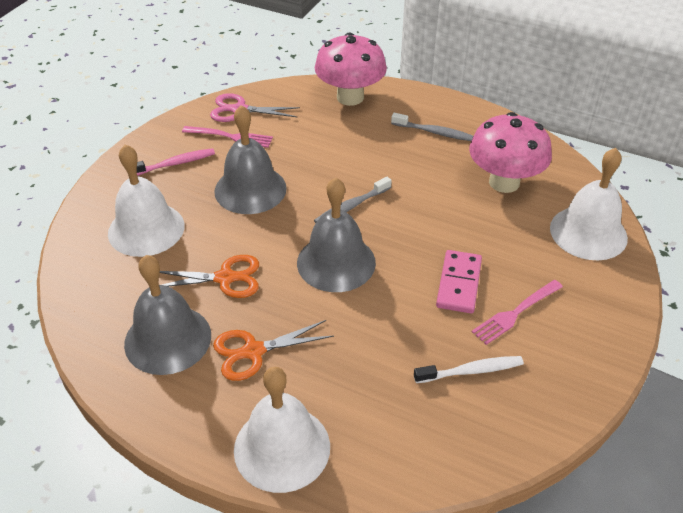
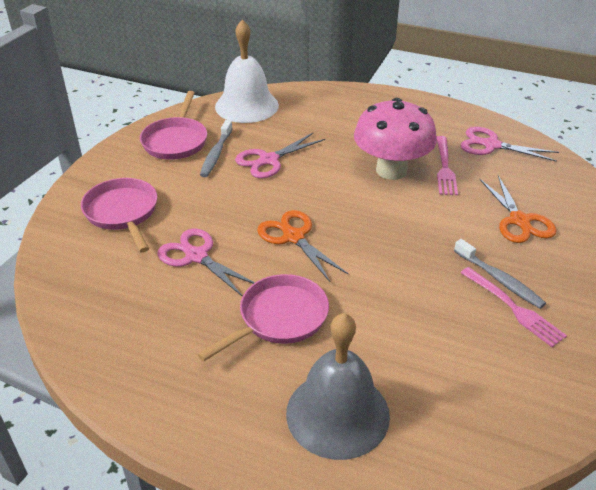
grey bell: [124,255,211,375] [214,105,287,214] [297,177,376,292] = 3 -> [286,313,390,460] = 1
pink domino: [436,250,482,313] = 1 -> none = 0
pink mushroom: [315,32,387,106] [469,112,552,193] = 2 -> [354,98,437,180] = 1
pink pan: none = 0 -> [81,178,157,252] [140,91,207,160] [197,274,329,361] = 3
pink scissors: [210,93,300,122] = 1 -> [157,229,255,297] [235,133,325,178] [461,127,559,162] = 3
pink toothbrush: [137,148,215,176] = 1 -> none = 0
white bell: [108,144,184,257] [234,367,330,493] [550,148,628,260] = 3 -> [215,20,279,123] = 1
white toothbrush: [414,356,524,383] = 1 -> none = 0

